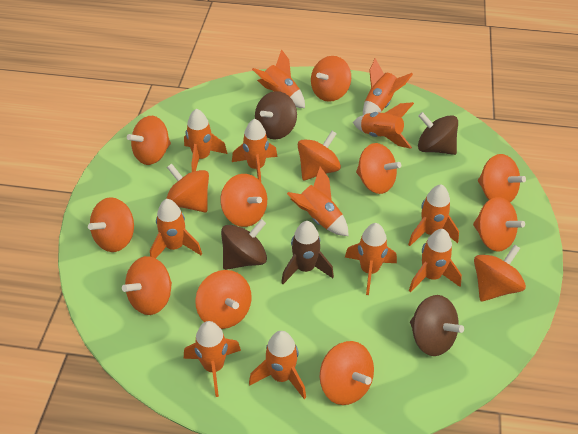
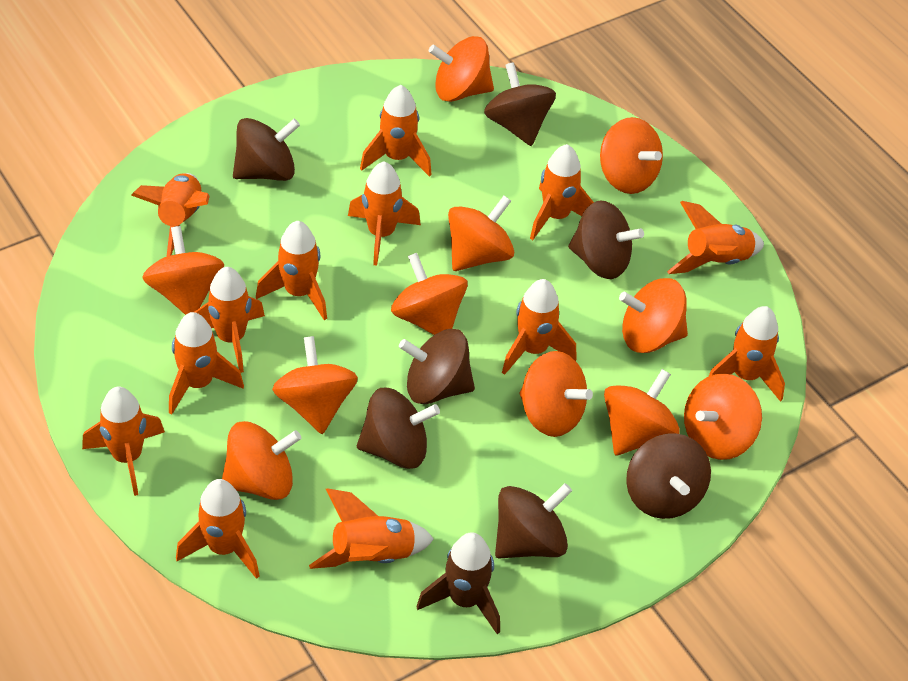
brown spinning top: [221,219,267,270] [255,91,297,140] [410,295,464,356] [418,112,458,155] = 4 -> [233,118,300,181] [357,388,440,469] [399,329,475,404] [484,62,556,146] [495,483,572,558] [568,200,644,279] [626,433,711,519] = 7
orange rocket: [150,199,202,259] [184,109,227,172] [184,321,241,397] [232,119,277,182] [249,331,306,399] [252,49,305,108] [287,167,349,236] [345,223,397,295] [353,102,414,149] [363,58,413,115] [408,184,459,246] [409,229,462,292] = 12 -> [82,386,165,496] [131,173,210,257] [169,312,244,415] [176,479,260,579] [195,267,265,373] [256,221,327,320] [309,488,434,569] [348,161,421,266] [360,85,432,177] [502,279,577,375] [530,144,594,240] [667,201,764,274] [708,306,785,402] = 13
orange spinning top: [88,197,134,252] [122,256,172,315] [127,116,171,165] [166,164,209,213] [195,270,252,329] [220,174,267,227] [298,131,341,180] [311,56,351,102] [320,341,374,405] [356,143,401,194] [473,197,525,252] [474,245,526,302] [478,154,526,202] = 13 -> [142,226,224,315] [222,421,301,500] [272,336,358,434] [391,253,468,335] [429,36,494,102] [448,196,514,271] [519,351,593,437] [600,117,663,194] [604,369,680,455] [619,278,688,353] [684,374,762,460] = 11

